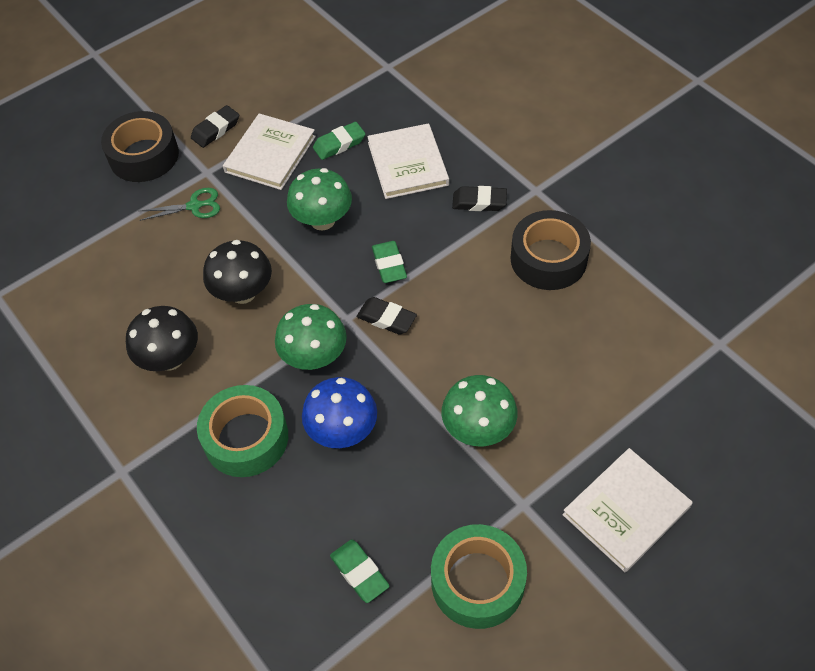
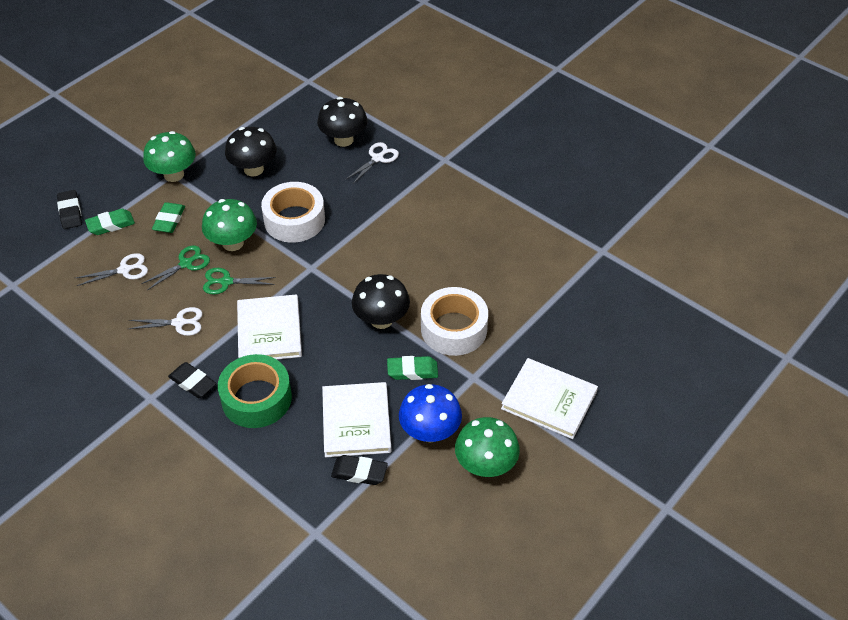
black mushroom: [126,306,198,371] [203,240,272,304] = 2 -> [225,127,277,177] [317,97,368,147] [352,274,410,329] = 3
black tape: [101,111,179,182] [510,210,591,290] = 2 -> none = 0
green scissors: [140,188,220,221] = 1 -> [141,245,210,290] [203,268,276,295] = 2
green tape: [197,385,288,477] [431,524,527,629] = 2 -> [218,354,292,428] = 1
white scissors: none = 0 -> [76,253,148,286] [129,307,203,336] [345,142,399,184] = 3
white tape: none = 0 -> [261,182,325,243] [421,287,488,356] = 2

